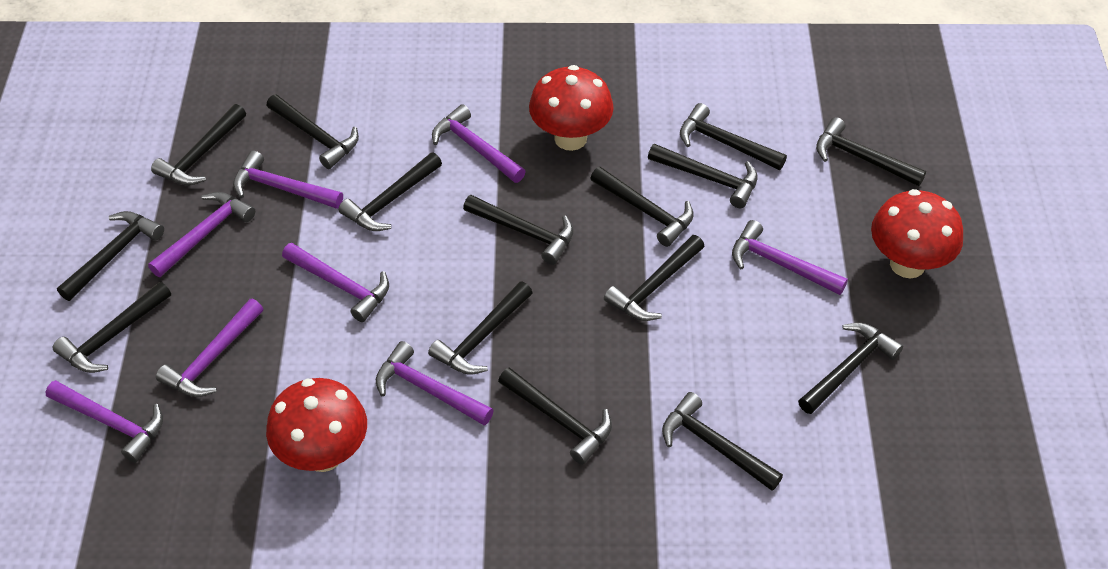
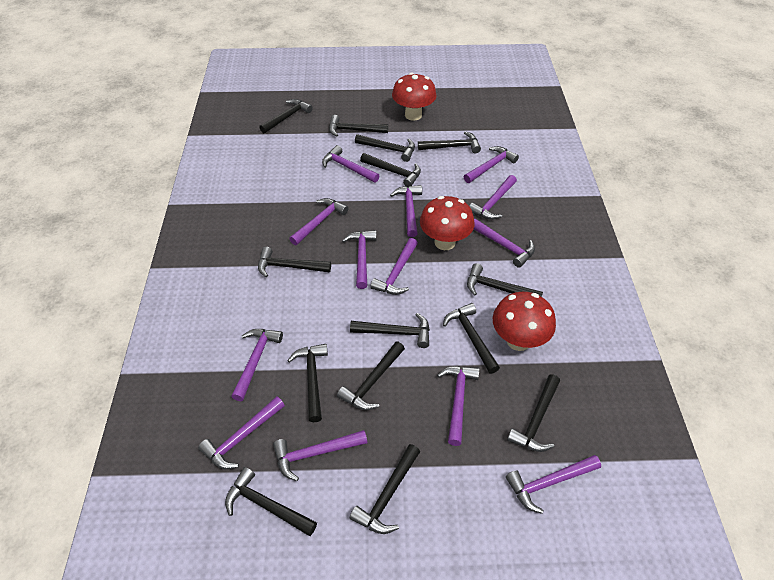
black hammer: [53,282,171,373] [57,211,164,301] [151,104,246,186] [266,94,359,169] [339,152,442,231] [428,282,533,375] [463,195,574,265] [498,367,612,465] [590,167,694,247] [604,235,705,321] [648,144,758,208] [662,392,783,491] [680,103,787,170] [798,323,903,414] [816,117,926,186] = 15 -> [225,467,317,536] [258,247,331,277] [259,99,313,133] [287,344,328,422] [329,115,388,137] [337,341,405,410] [350,313,430,348] [350,444,420,534] [355,134,415,162] [360,153,421,187] [418,132,481,153] [443,303,500,374] [467,263,543,297] [507,374,560,452] = 14
purple hammer: [46,380,163,463] [148,192,255,277] [156,299,263,397] [233,151,343,209] [282,243,389,322] [376,341,494,426] [432,104,526,183] [732,220,848,295] = 8 -> [198,396,285,469] [231,329,283,401] [273,430,368,481] [289,198,349,245] [322,145,379,183] [342,230,377,289] [370,238,418,295] [390,185,422,237] [437,366,480,446] [464,146,519,183] [469,175,517,220] [474,219,535,268] [506,455,601,514] = 13

